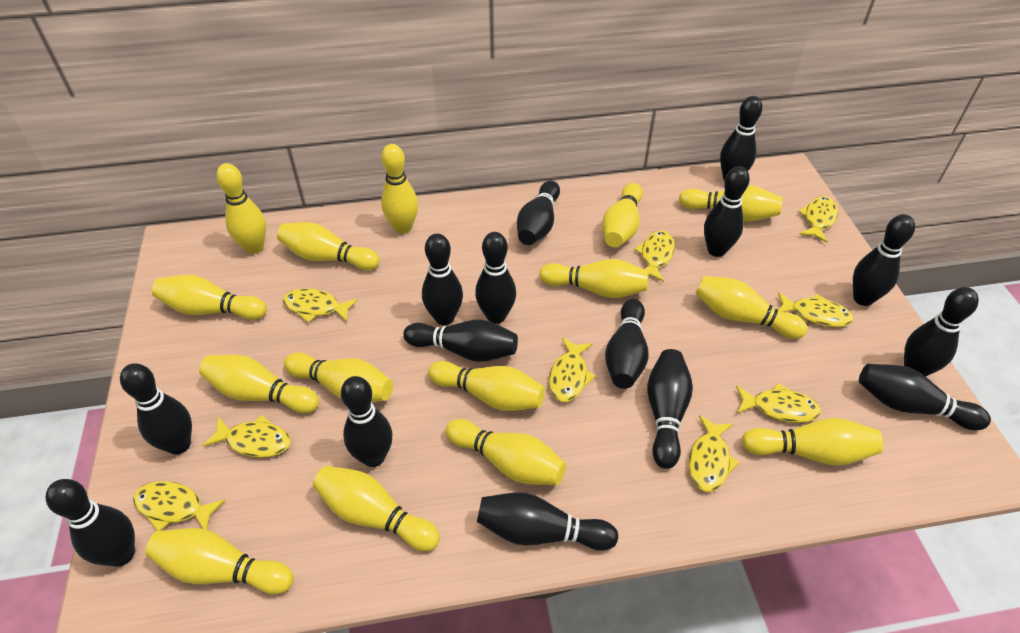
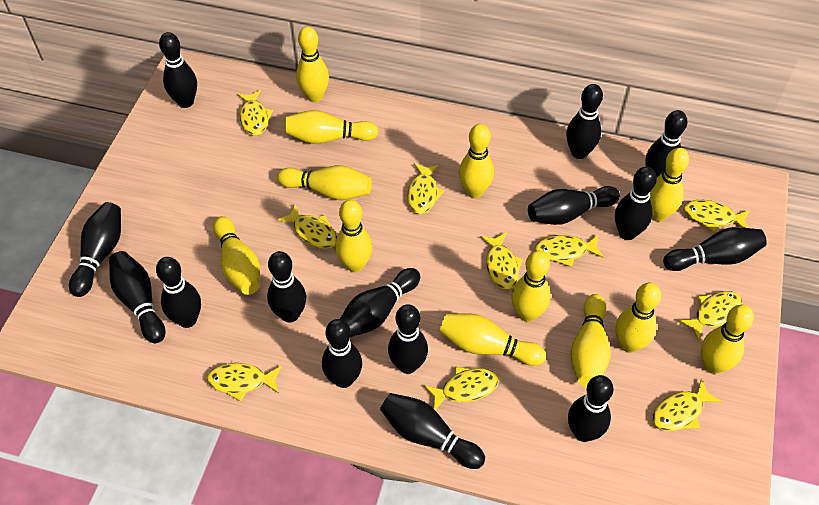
yellow bowling pin: [145,528,294,594] [152,275,267,320] [199,355,319,413] [216,163,266,254] [277,222,379,270] [284,352,393,402] [313,466,440,551] [381,144,418,234] [428,361,545,411] [446,419,566,485] [539,259,649,298] [602,183,643,247] [679,186,782,222] [695,276,807,339] [742,418,883,466] = 15 -> [213,216,260,295] [277,165,372,200] [285,110,379,144] [296,27,329,102] [335,200,372,272] [439,313,546,366] [459,124,494,198] [512,251,551,322] [570,294,611,387] [615,283,661,353] [650,148,689,222] [701,305,754,374] = 12
yellow fish: [133,481,226,531] [203,415,291,458] [283,288,358,322] [549,338,596,402] [634,231,675,282] [689,415,740,492] [736,383,821,423] [778,292,854,327] [798,196,838,243] = 9 -> [207,363,282,401] [237,90,273,136] [277,204,337,249] [407,163,444,214] [424,367,499,410] [480,232,523,290] [535,235,604,267] [652,378,722,431] [678,291,742,341] [683,200,750,232] = 10

